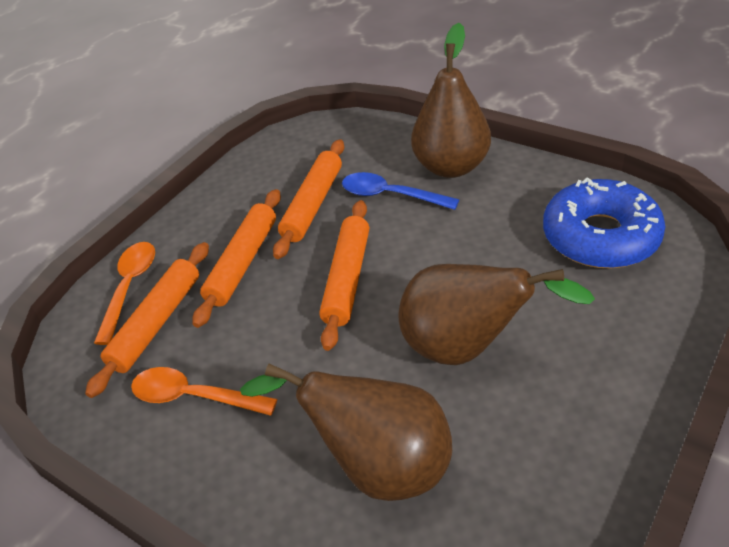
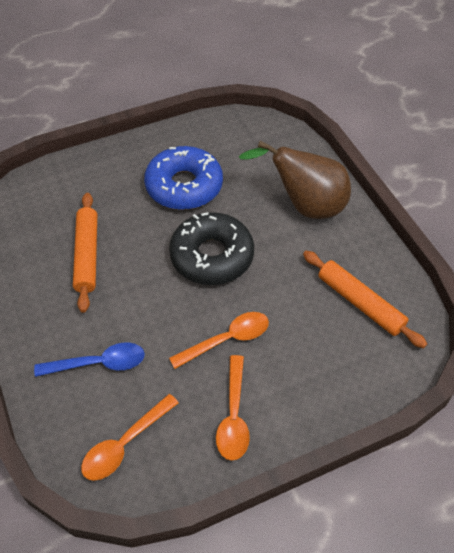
black donut: none = 0 -> [169,212,254,285] = 1
brown pear: [240,363,452,501] [398,264,595,365] [411,23,491,178] = 3 -> [239,141,351,219] = 1
orange rolling pin: [85,242,209,398] [192,189,281,328] [273,139,344,259] [319,200,369,351] = 4 -> [73,193,97,313] [303,251,427,348] = 2
orange spoon: [94,242,155,345] [131,367,277,416] = 2 -> [81,394,179,481] [169,312,269,369] [216,355,250,461] = 3

